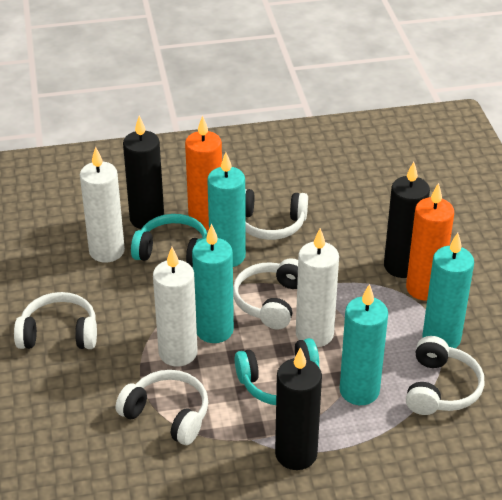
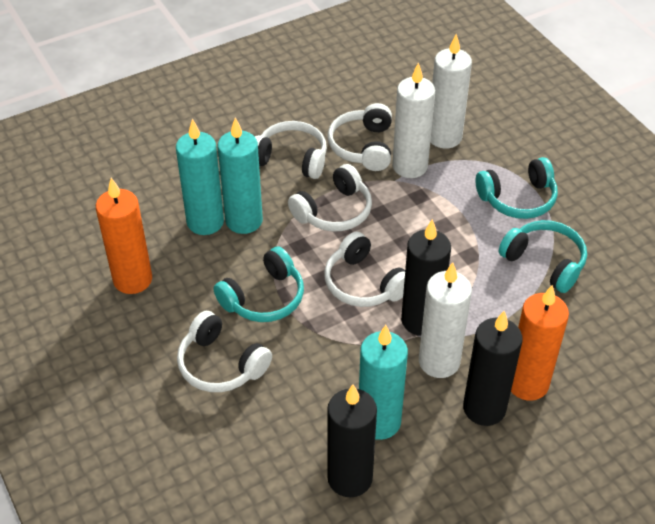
turquoise candle: [192,224,234,343] [207,152,246,267] [340,284,388,405] [423,233,474,348] = 4 -> [176,118,224,235] [218,118,263,234] [359,325,408,440] = 3
turquoise headphones: [131,214,207,267] [235,338,320,405] = 2 -> [214,246,304,322] [475,157,558,219] [499,220,587,293] = 3

